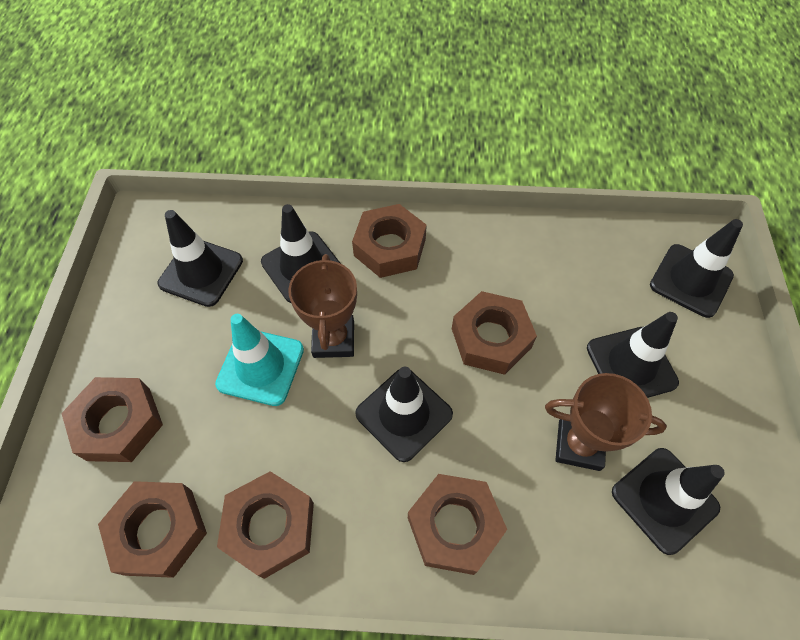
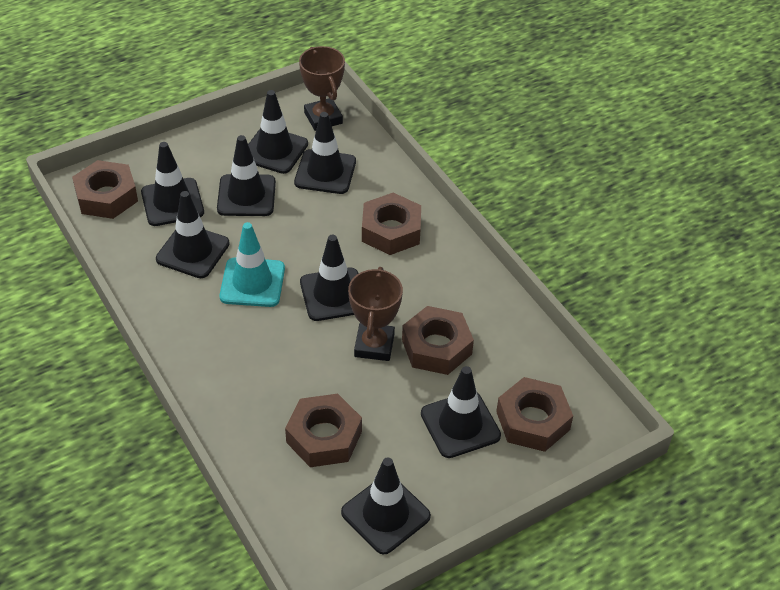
black traffic cone: [158,210,243,307] [261,204,341,303] [355,367,453,462] [587,312,679,398] [612,448,725,555] [650,219,743,318] = 6 -> [141,142,204,226] [156,191,230,278] [217,135,276,216] [248,90,308,174] [294,112,356,194] [300,235,359,321] [341,457,431,555] [421,366,501,458] = 8
brown nut: [61,377,163,462] [98,481,207,578] [217,471,314,579] [352,204,427,278] [408,474,507,575] [452,291,537,375] = 6 -> [72,160,138,219] [285,394,362,467] [362,193,421,255] [402,306,474,375] [496,377,573,452] = 5

